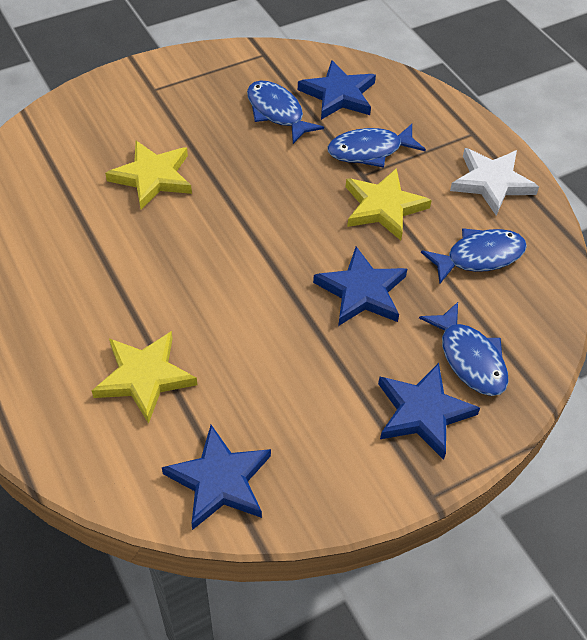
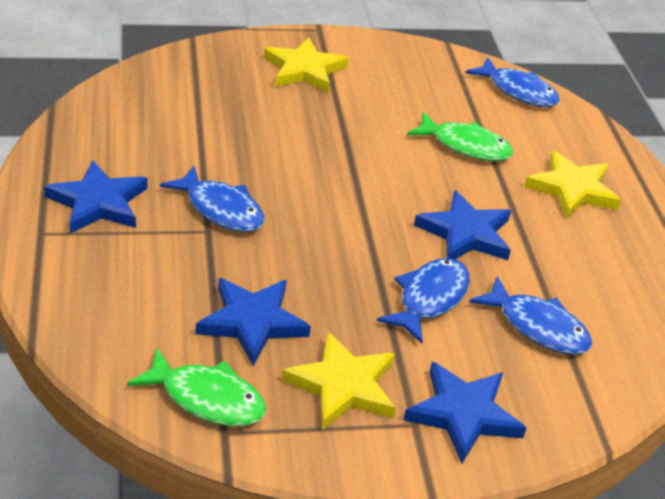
green fish: none = 0 -> [127,348,267,426] [407,112,513,161] = 2
white star: [450,148,539,215] = 1 -> none = 0

